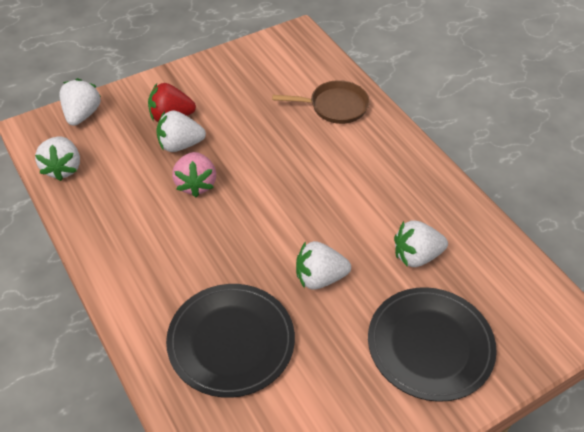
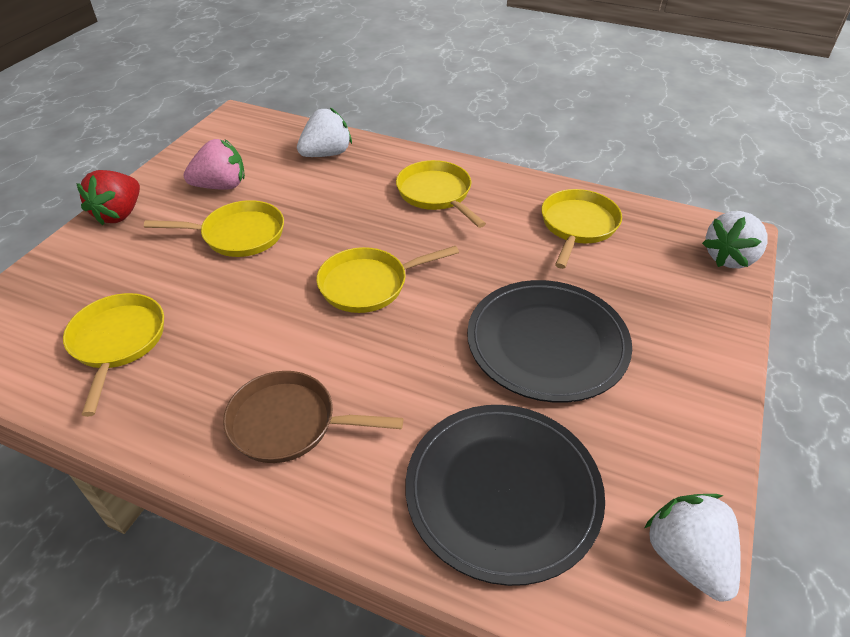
white strawberry: [35,136,80,181] [59,78,101,126] [156,111,206,152] [296,241,351,290] [394,220,448,267] = 5 -> [297,108,352,157] [645,494,741,602] [702,211,768,268] = 3
yellow pan: none = 0 -> [63,293,164,417] [144,200,284,257] [316,246,459,313] [396,160,486,228] [541,189,622,269] = 5

